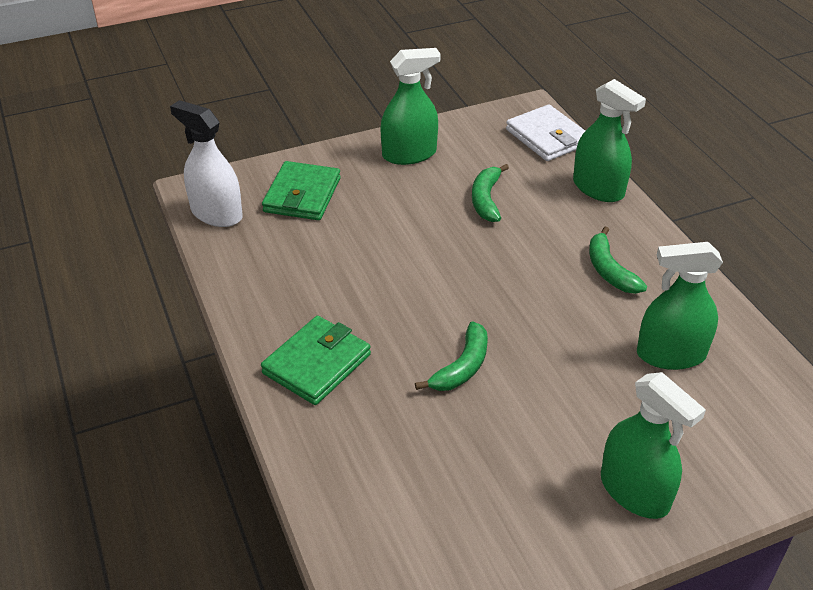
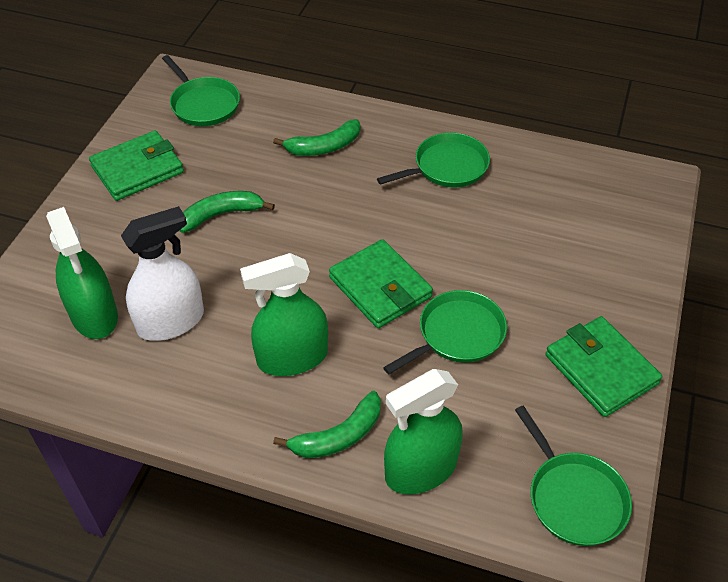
green pan: none = 0 -> [162,55,240,126] [377,133,490,187] [383,290,507,374] [515,406,632,546] = 4
green spray bottle: [380,48,441,165] [573,79,646,202] [601,372,706,519] [637,242,723,370] = 4 -> [46,207,118,339] [240,253,328,376] [384,369,463,494] = 3
green wallet: [261,316,371,405] [262,161,341,220] = 2 -> [89,130,184,201] [329,239,433,328] [545,316,662,417] = 3
white wallet: [506,105,585,161] = 1 -> none = 0

